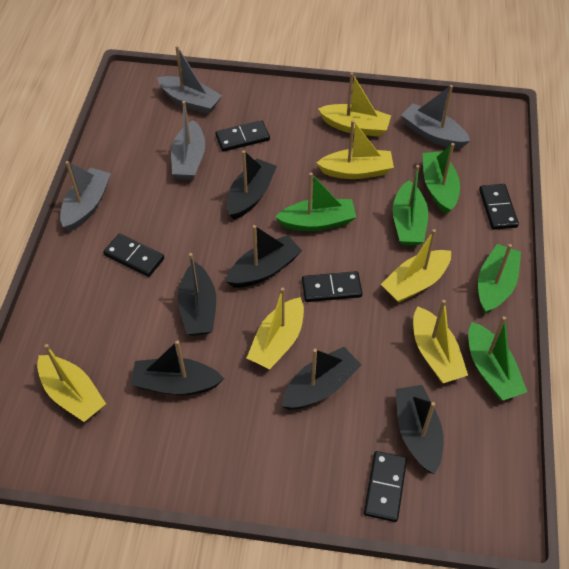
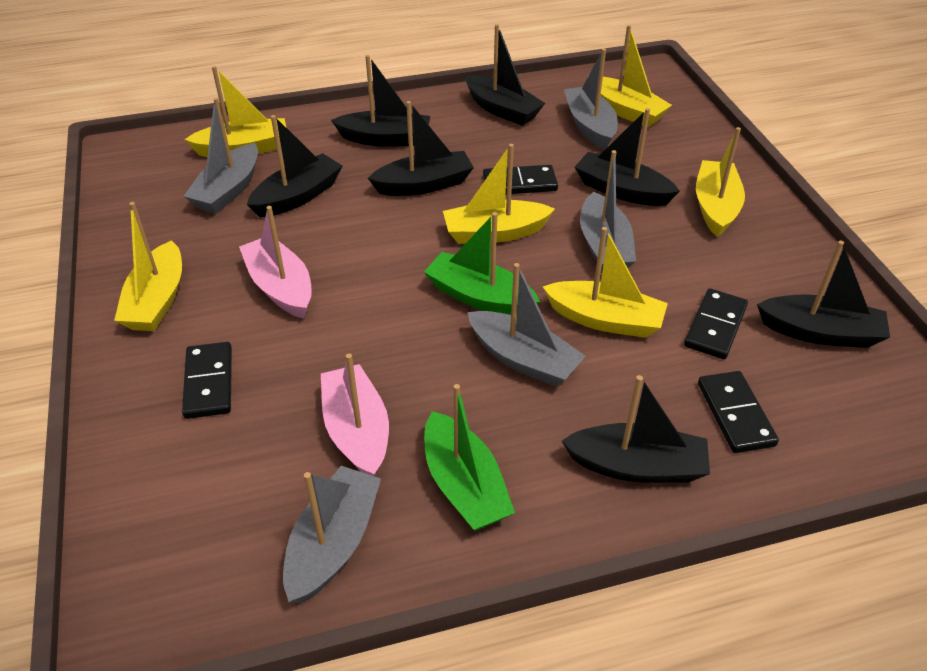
black boat: [130,340,224,395] [178,253,216,336] [226,225,302,288] [227,150,277,220] [282,347,361,410] [395,385,444,474] = 6 -> [247,115,342,218] [331,55,430,147] [368,101,474,196] [465,24,545,126] [562,375,710,483] [575,108,680,206] [757,241,890,348] = 7
black domino: [103,234,164,277] [215,120,270,152] [302,271,362,302] [364,451,407,522] [479,184,519,230] = 5 -> [182,342,232,419] [483,165,558,194] [684,288,748,359] [698,371,779,453] = 4
green boat: [275,172,356,231] [393,165,428,246] [423,143,460,214] [468,316,527,401] [478,244,521,314] = 5 -> [424,212,540,316] [424,384,515,531] = 2
grey boat: [60,161,111,231] [157,46,222,114] [171,101,205,180] [401,85,470,148] = 4 -> [184,98,258,214] [283,466,381,603] [467,263,586,387] [564,49,618,149] [580,150,636,271] = 5
pink boat: none = 0 -> [239,206,312,318] [321,354,389,476] = 2

